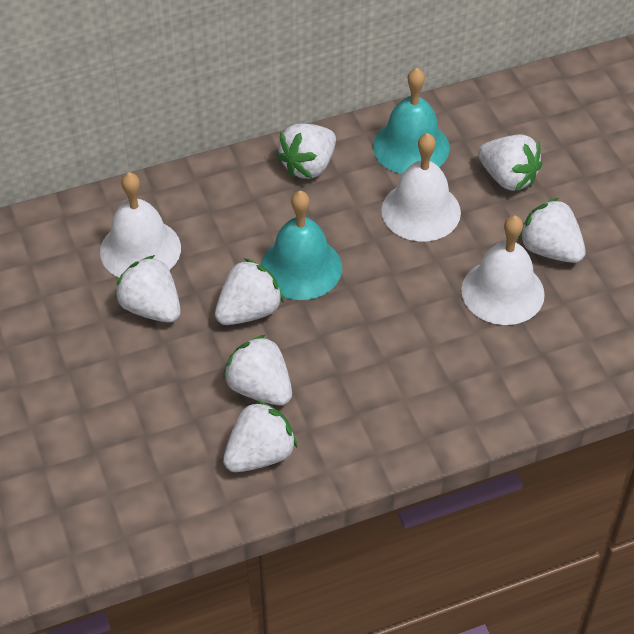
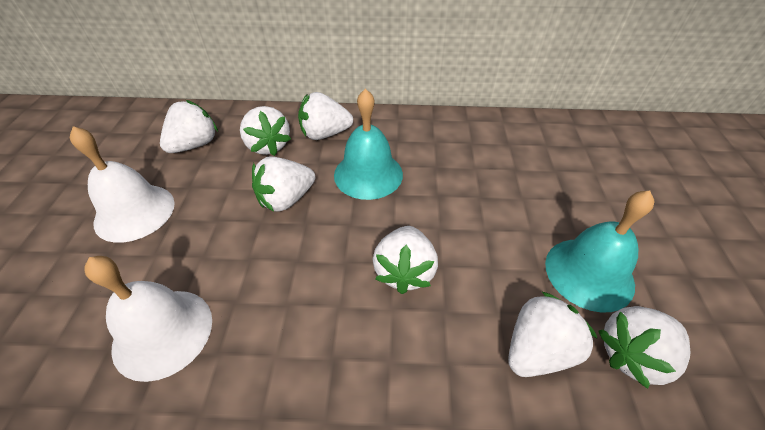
white bell: [100,172,181,278] [381,133,461,242] [461,215,545,325] = 3 -> [70,126,175,243] [84,256,212,382] = 2

